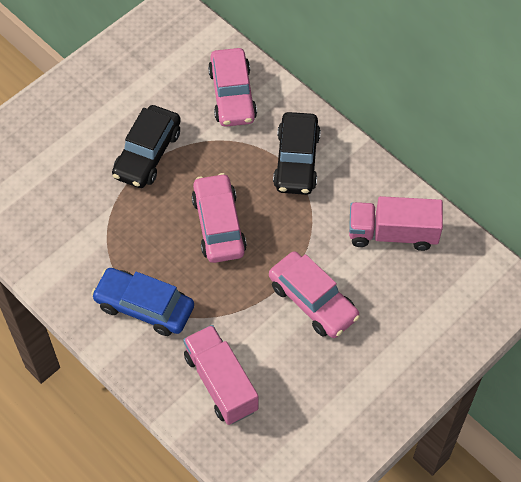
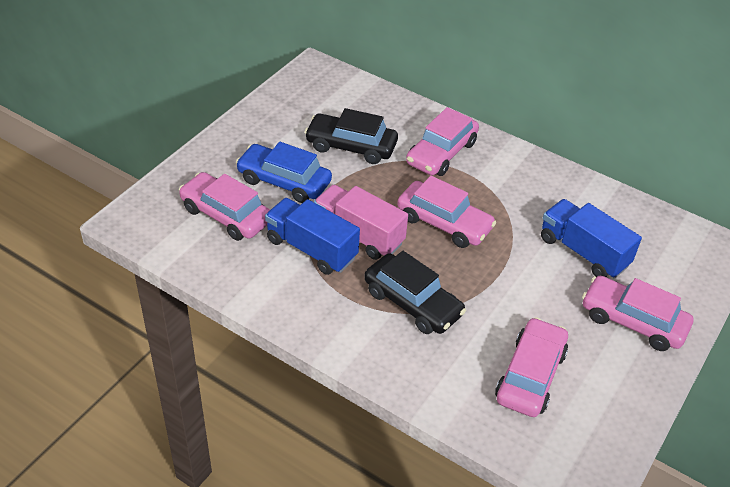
blue truck: none = 0 -> [265,198,360,275] [541,199,642,279] = 2
pink car: [192,173,247,263] [208,48,257,127] [269,252,360,338] = 3 -> [179,172,270,241] [397,176,496,248] [406,107,479,176] [495,317,568,417] [582,276,694,351] = 5
pink truck: [183,325,258,425] [349,196,443,251] = 2 -> [314,185,408,260] = 1

